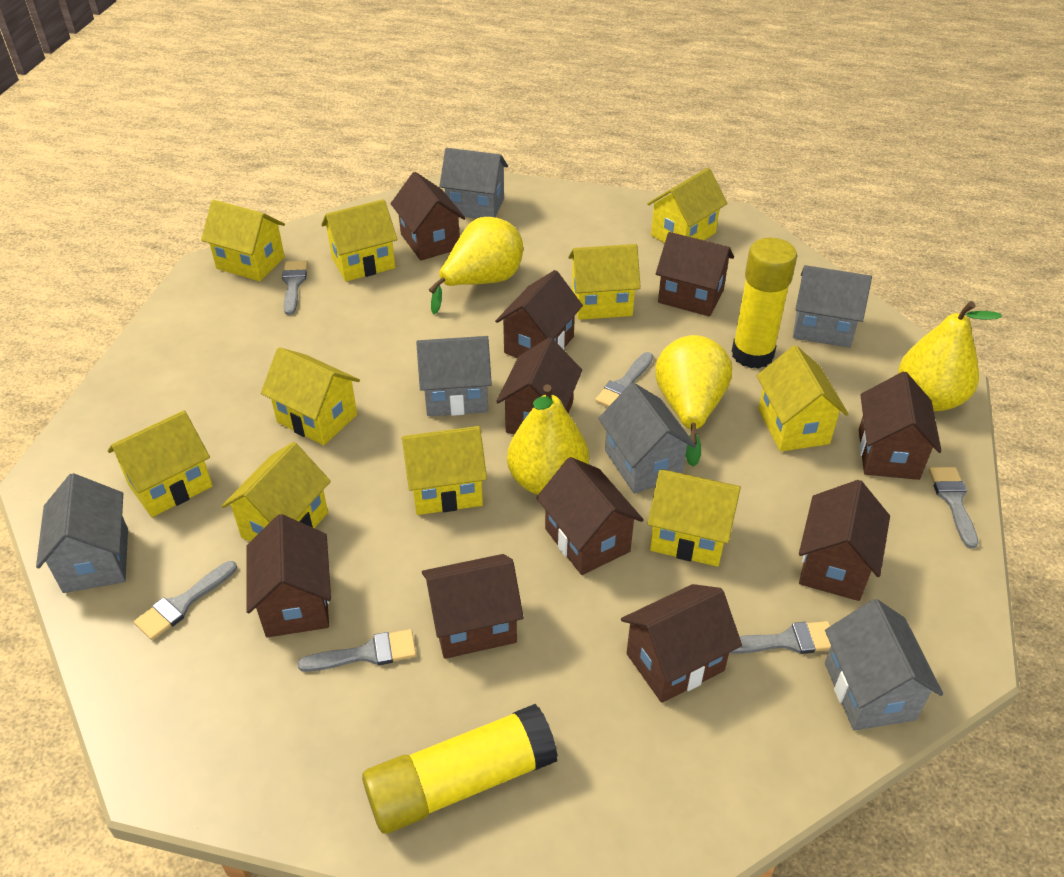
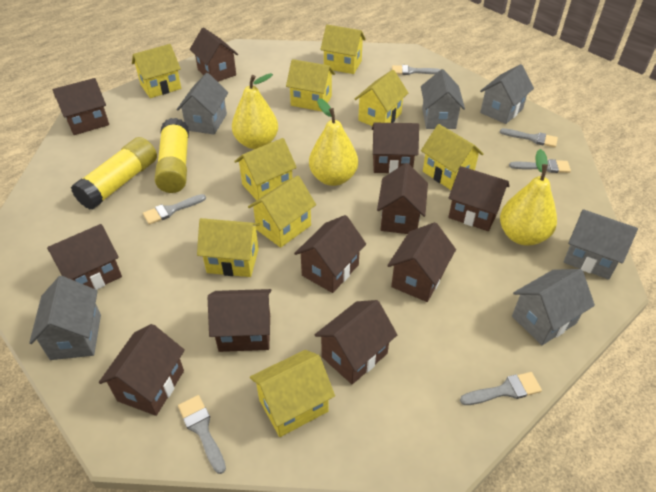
brown house: [246,514,331,637] [391,172,466,261] [422,554,524,659] [495,270,583,358] [496,337,582,434] [536,457,644,575] [621,584,742,703] [656,232,734,317] [799,480,890,601] [859,371,942,480] = 10 -> [47,224,122,290] [53,78,109,135] [99,324,185,416] [190,28,238,82] [207,289,271,352] [294,215,366,293] [314,300,397,384] [372,123,419,174] [377,163,428,234] [387,222,456,302] [448,166,509,231] = 11
yellow house: [108,410,213,517] [201,200,285,281] [222,442,331,542] [261,347,360,446] [321,199,397,282] [402,426,487,515] [568,244,641,320] [647,168,727,243] [647,470,741,567] [757,345,848,452] = 10 -> [132,44,181,98] [197,218,260,277] [234,138,297,200] [248,176,316,248] [250,350,335,437] [286,59,335,112] [320,25,366,74] [355,70,408,126] [421,124,483,190] = 9
yellow pear: [429,217,523,314] [507,384,589,495] [655,335,732,466] [898,301,1002,411] = 4 -> [232,73,278,149] [309,98,358,186] [500,149,557,246] = 3

